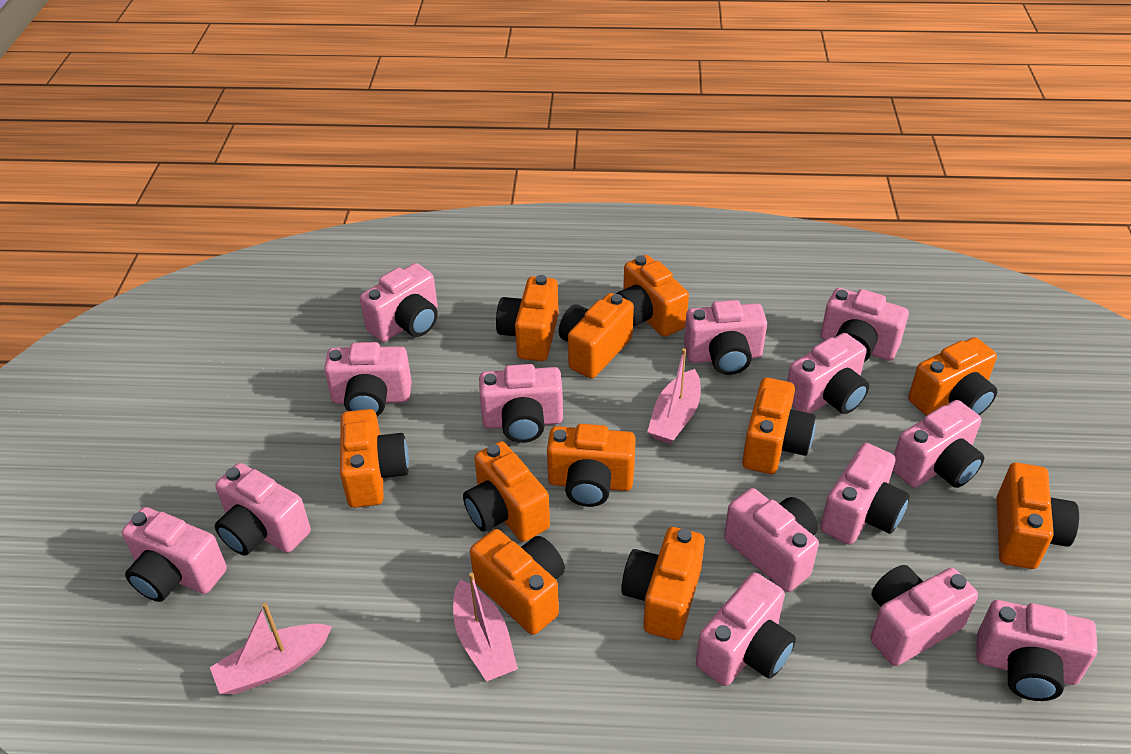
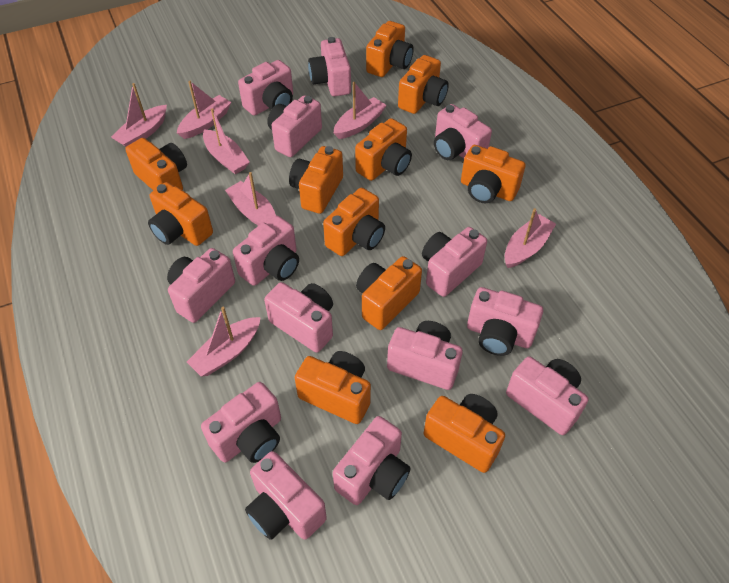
pink boat: [210,603,332,694] [453,573,518,682] [647,348,701,444] = 3 -> [111,83,167,147] [177,81,231,139] [187,307,261,377] [203,108,250,174] [225,172,276,226] [334,82,387,139] [505,208,556,268] = 7

